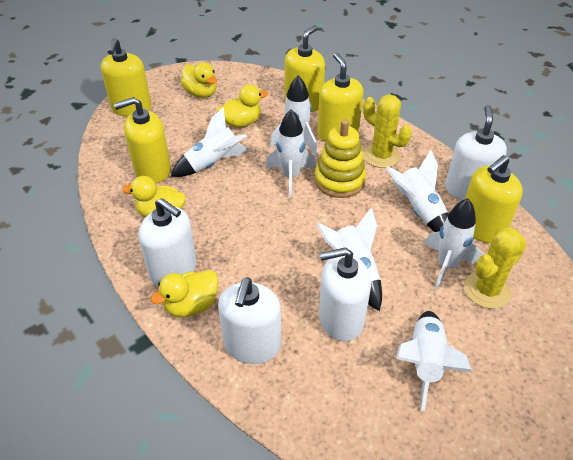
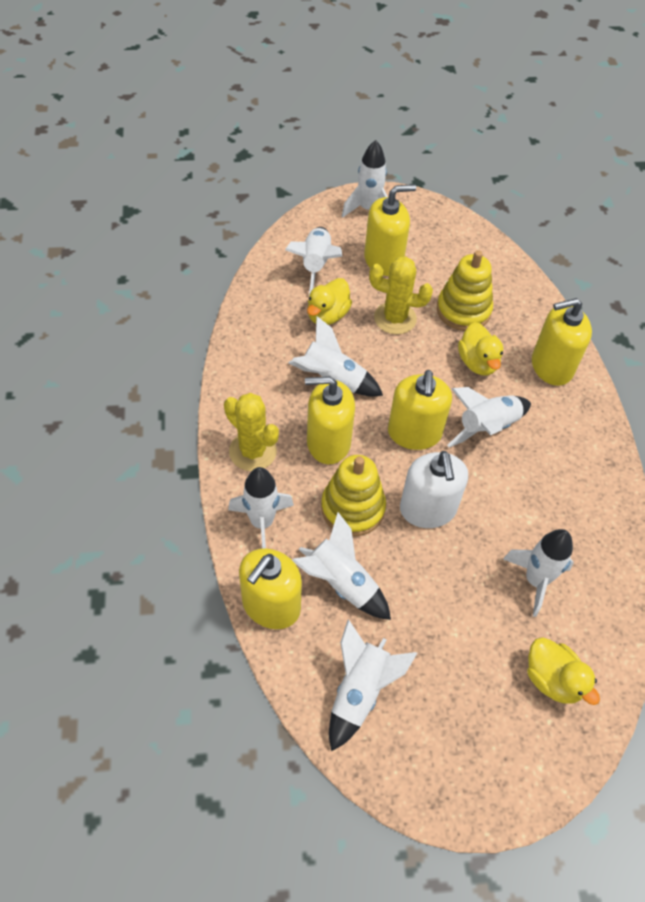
white rocket: [171,107,250,177] [265,109,316,198] [270,76,318,156] [317,207,382,311] [386,150,448,232] [396,311,472,411] [424,199,482,290] = 7 -> [228,467,294,549] [285,227,342,295] [289,316,383,397] [292,512,391,620] [329,620,417,751] [342,140,388,218] [447,387,531,447] [503,529,574,617] = 8
white soap dispenser: [138,198,197,287] [218,277,281,364] [319,247,371,341] [445,105,507,200] = 4 -> [400,451,468,528] = 1
yellow duck: [122,176,186,217] [150,270,219,317] [181,63,217,98] [217,85,268,128] = 4 -> [307,278,352,325] [458,322,503,375] [527,637,600,705] = 3
yellow stacking toy: [314,119,366,198] = 1 -> [321,455,386,536] [437,250,493,331] = 2

